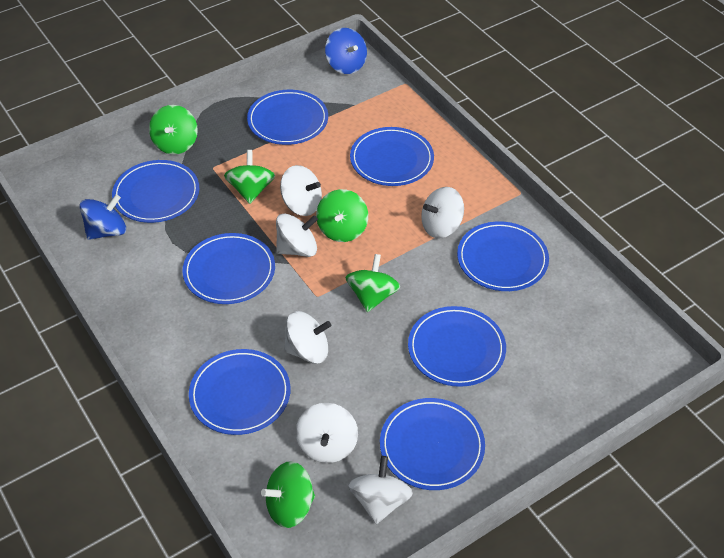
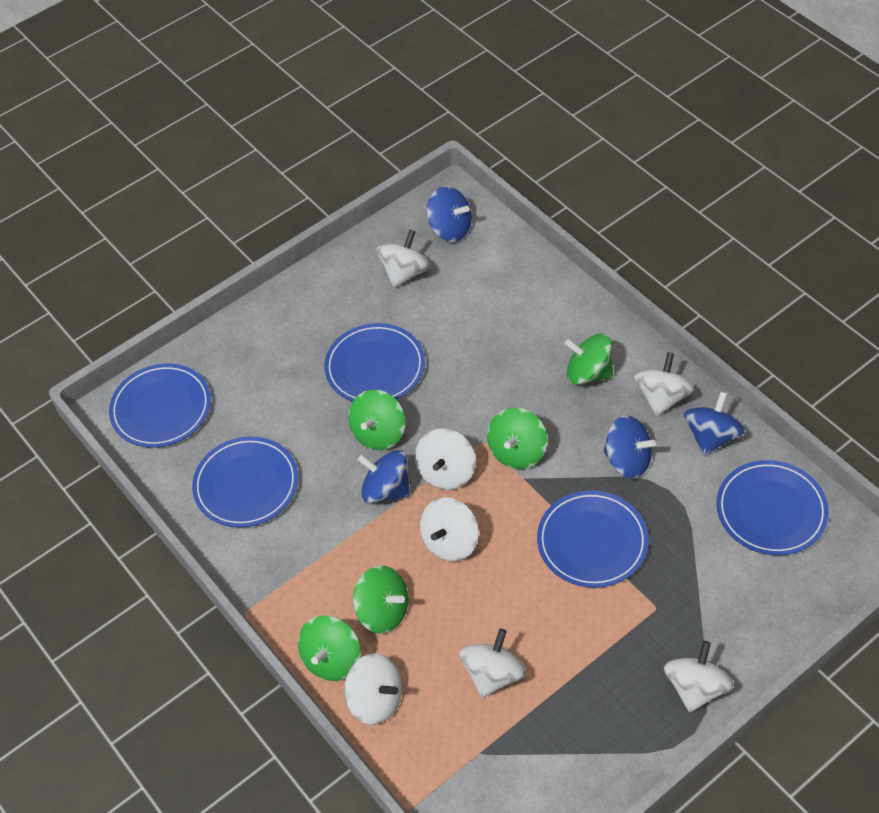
blue plate: [112,160,199,223] [182,233,275,304] [189,349,290,435] [247,90,328,145] [350,127,434,186] [380,398,485,490] [408,306,506,387] [457,221,549,291] = 8 -> [109,363,211,448] [192,437,298,527] [324,323,425,402] [537,490,649,588] [716,460,829,555] = 5
blue spinning top: [79,194,126,240] [325,28,367,74] = 2 -> [358,450,410,503] [427,186,472,242] [603,415,656,479] [684,392,745,455] = 4
white spinning top: [276,213,318,257] [280,165,322,216] [284,311,331,364] [296,403,358,463] [348,456,413,524] [421,187,464,238] = 6 -> [344,653,402,725] [376,230,431,287] [415,428,476,490] [420,497,479,561] [460,629,526,698] [634,352,694,416] [664,641,734,713] = 7

